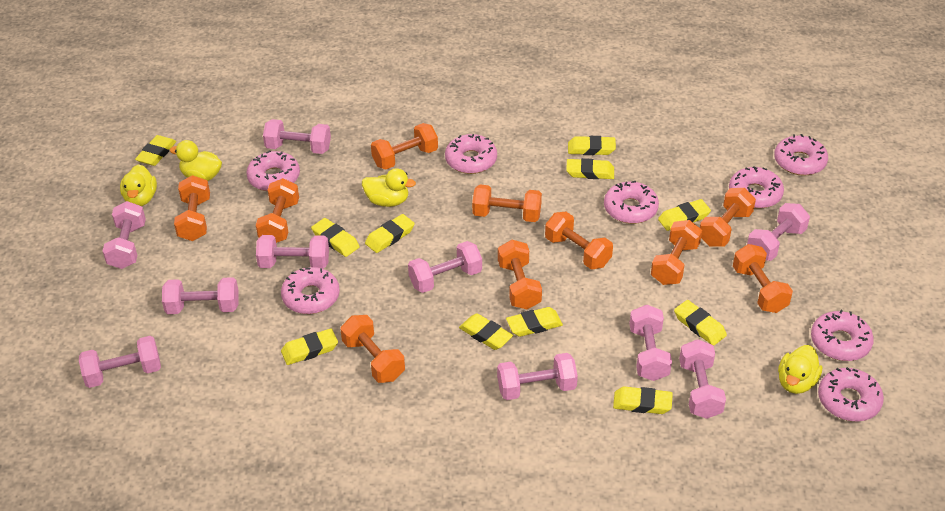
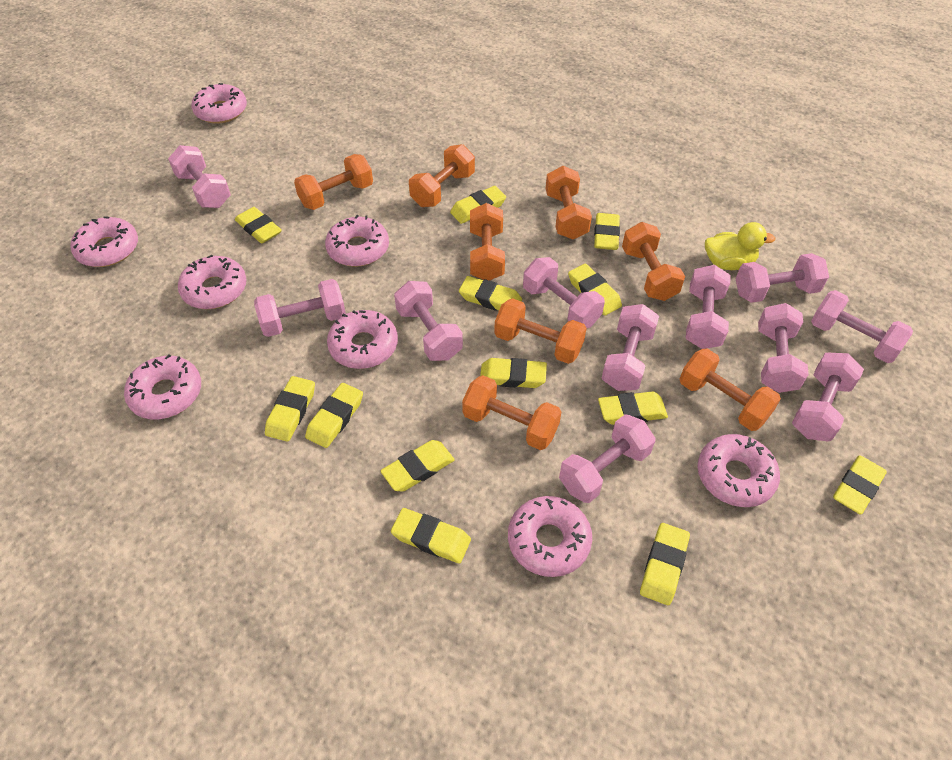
orange dumbbell: [174,175,210,241] [256,178,299,243] [340,315,405,383] [371,123,438,170] [472,184,542,222] [498,240,542,309] [545,212,613,270] [651,220,702,285] [700,188,756,247] [733,244,793,313] = 10 -> [294,154,373,210] [409,144,475,207] [462,375,561,450] [470,203,505,280] [494,298,587,364] [546,166,592,240] [622,222,685,301] [680,348,781,431] = 8
pink dumbbell: [79,336,161,388] [103,201,146,269] [162,277,238,314] [256,235,329,269] [263,119,331,154] [408,241,482,293] [497,353,578,400] [629,305,672,381] [679,339,726,419] [747,203,810,261] = 10 -> [168,145,231,208] [254,279,346,337] [394,281,463,361] [523,257,605,328] [559,414,655,503] [602,304,659,391] [685,265,731,349] [736,253,829,303] [758,303,809,393] [792,353,864,441] [811,290,913,363] = 11
yellow duck: [120,164,157,206] [170,140,222,181] [362,168,416,207] [778,345,822,394] = 4 -> [705,222,775,270] = 1
yellow eraser: [135,135,176,166] [281,328,338,365] [311,218,360,257] [365,214,415,253] [459,313,513,350] [506,307,563,337] [566,158,614,179] [568,136,616,155] [613,386,673,414] [658,199,711,231] [674,300,727,346] = 11 -> [235,207,282,243] [265,376,315,442] [305,383,363,448] [381,440,455,492] [391,508,471,563] [450,186,506,224] [459,276,522,311] [480,358,547,388] [568,264,622,316] [594,213,620,250] [598,392,668,425] [640,523,690,605] [833,455,887,515] = 13

